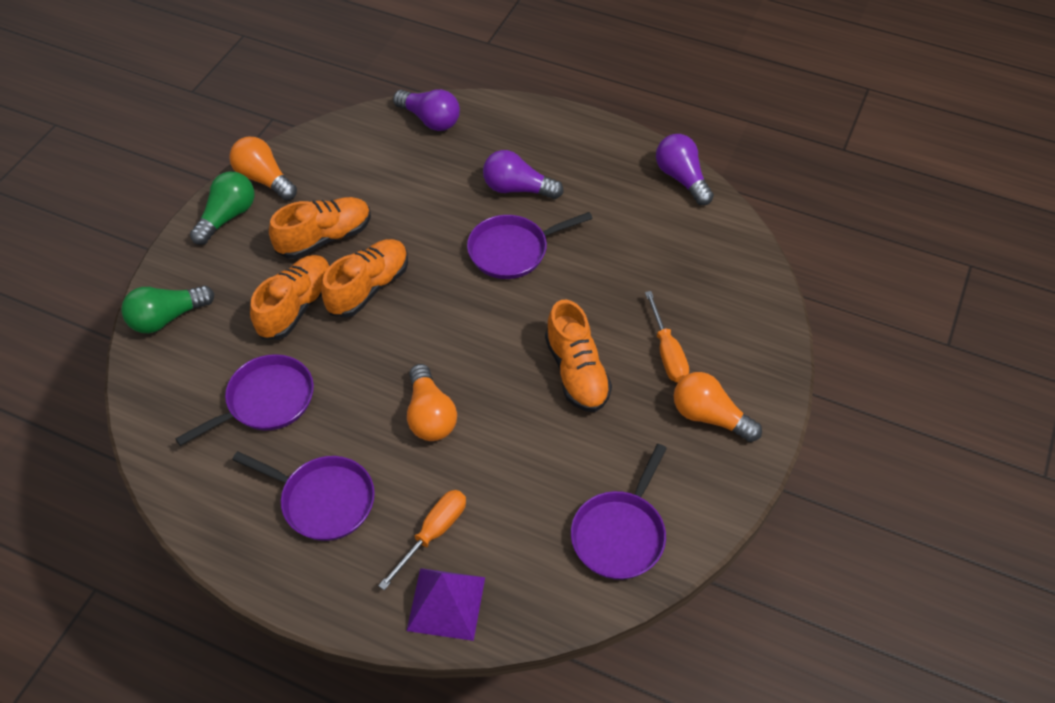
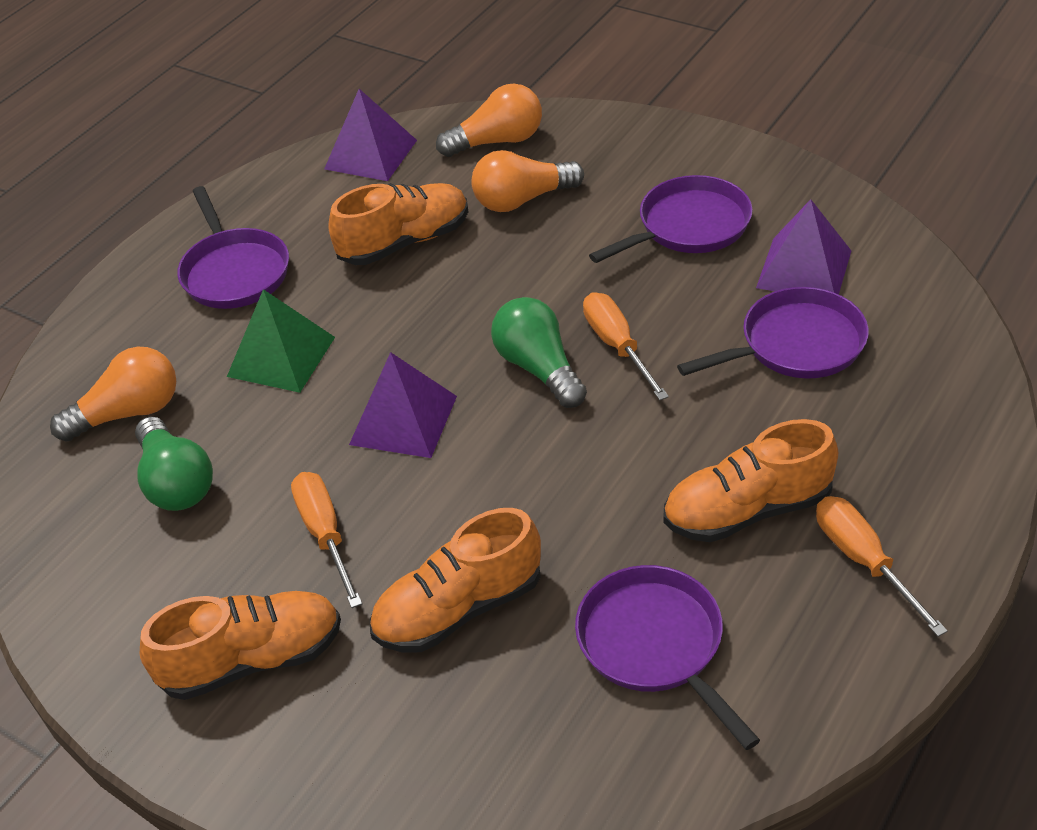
green pyramid: none = 0 -> [227,289,335,393] = 1
orange screwdriver: [378,490,466,590] [645,291,689,383] = 2 -> [291,472,362,608] [583,292,669,400] [816,496,948,637] = 3
purple light bulb: [393,89,460,131] [483,150,564,199] [656,134,714,205] = 3 -> none = 0
purple pyramid: [407,568,485,641] = 1 -> [324,89,417,181] [349,352,457,458] [756,199,851,294] = 3

